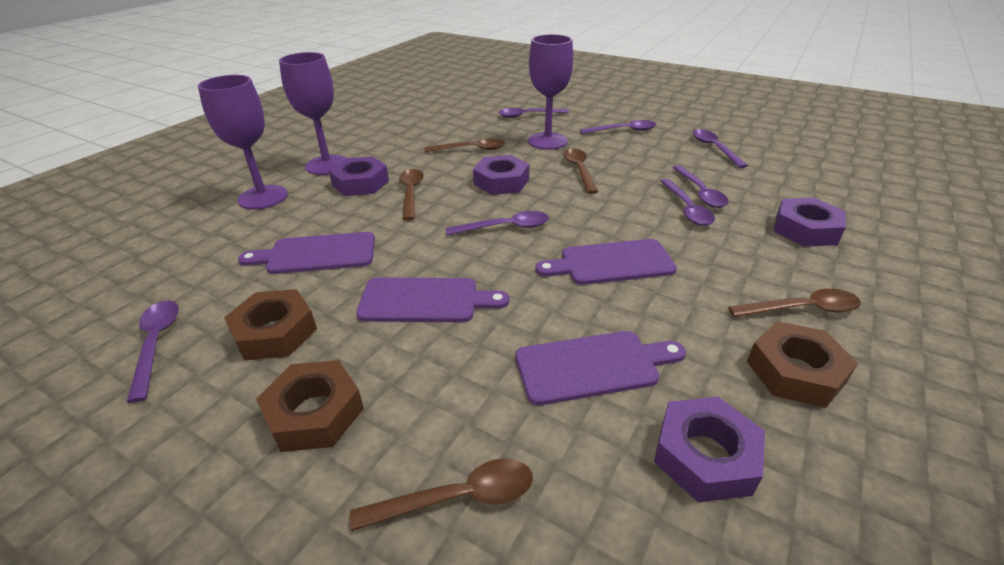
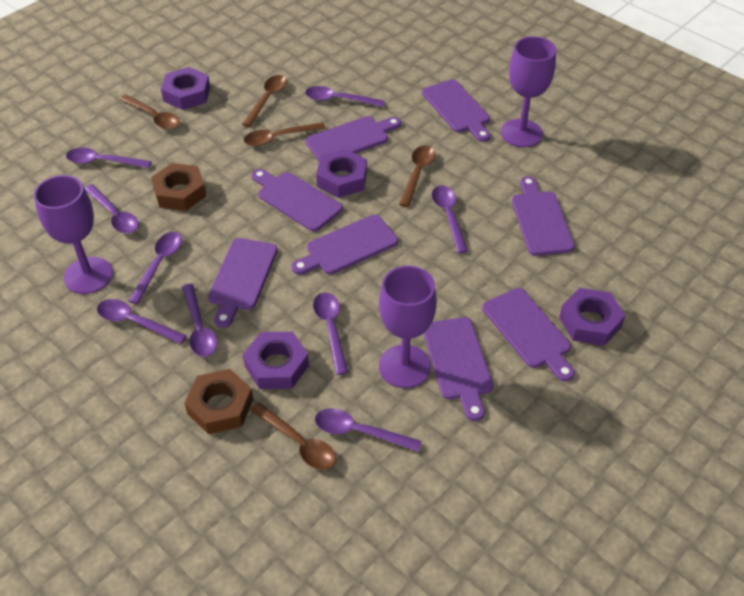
brown nut: [224,289,317,360] [256,360,364,452] [747,321,858,408] = 3 -> [151,163,207,211] [184,369,253,434] = 2
purple cutting board: [238,232,375,274] [356,278,509,322] [516,331,686,405] [536,239,677,285] = 4 -> [208,238,278,328] [252,169,343,232] [292,215,398,275] [305,116,401,161] [422,79,490,142] [423,317,493,421] [482,288,575,382] [512,176,575,256] = 8
purple spoon: [127,300,179,403] [445,211,549,236] [498,108,569,118] [580,120,656,134] [660,179,715,226] [672,165,729,208] [693,129,748,168] = 7 -> [66,148,152,168] [85,184,139,234] [97,299,187,345] [129,232,182,304] [182,284,218,357] [305,86,385,107] [313,292,349,375] [315,408,422,452] [432,186,468,254] = 9

